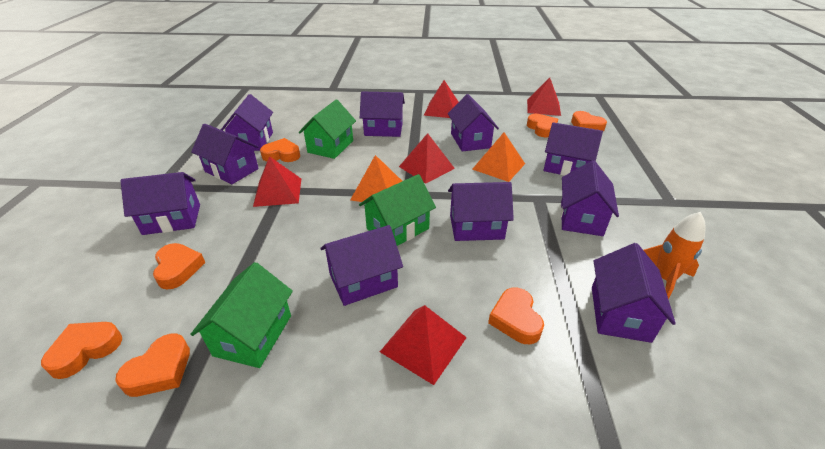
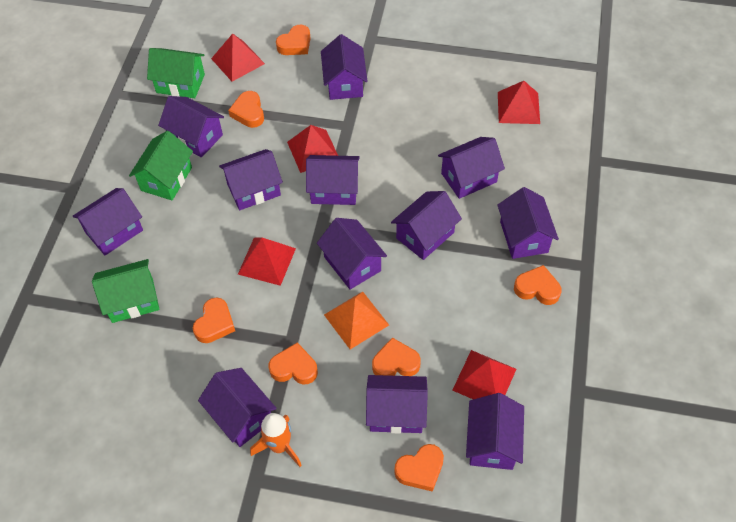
orange pyramid: [350,155,402,202] [472,133,525,182] = 2 -> [324,291,389,349] = 1
purple house: [121,172,200,235] [191,124,259,184] [221,94,273,151] [320,225,403,306] [360,92,405,137] [448,94,499,152] [448,182,514,241] [543,122,603,176] [560,160,619,236] [592,243,676,343] = 10 -> [73,188,143,255] [158,96,224,158] [198,368,277,447] [219,149,283,210] [306,155,360,205] [317,218,387,290] [321,34,368,100] [366,375,428,434] [391,191,462,260] [438,137,505,199] [466,393,524,470] [497,187,559,259] = 12

